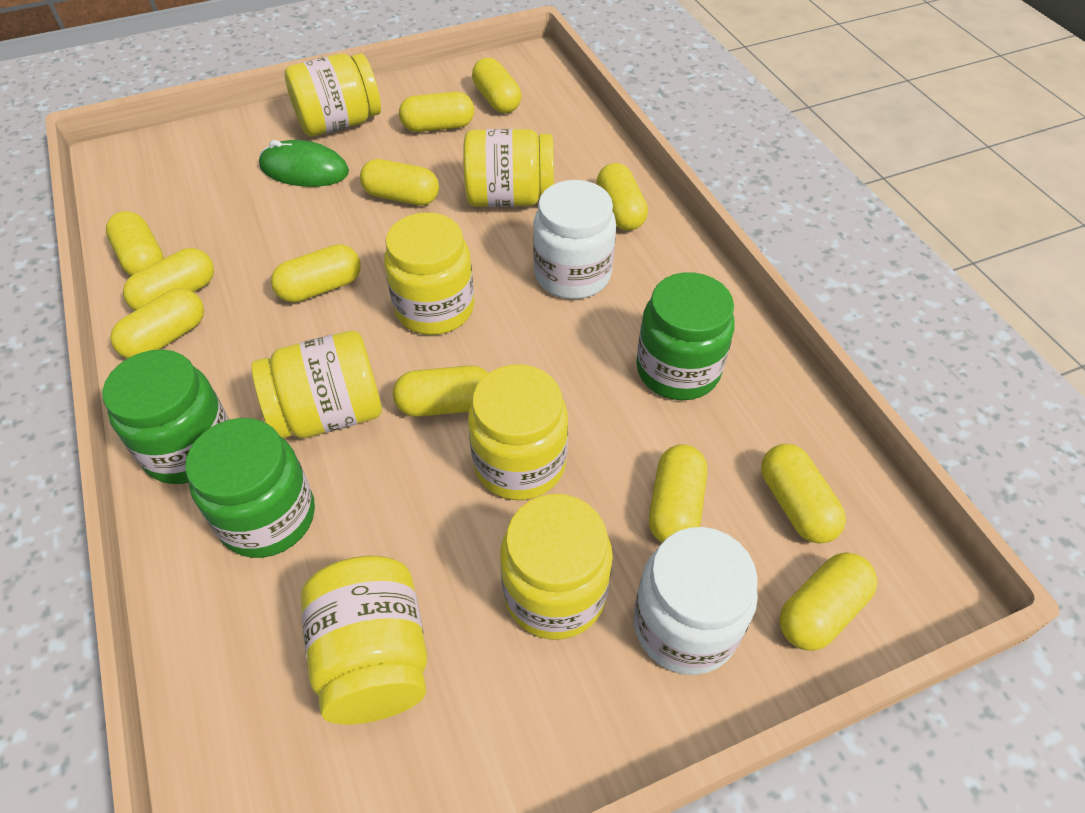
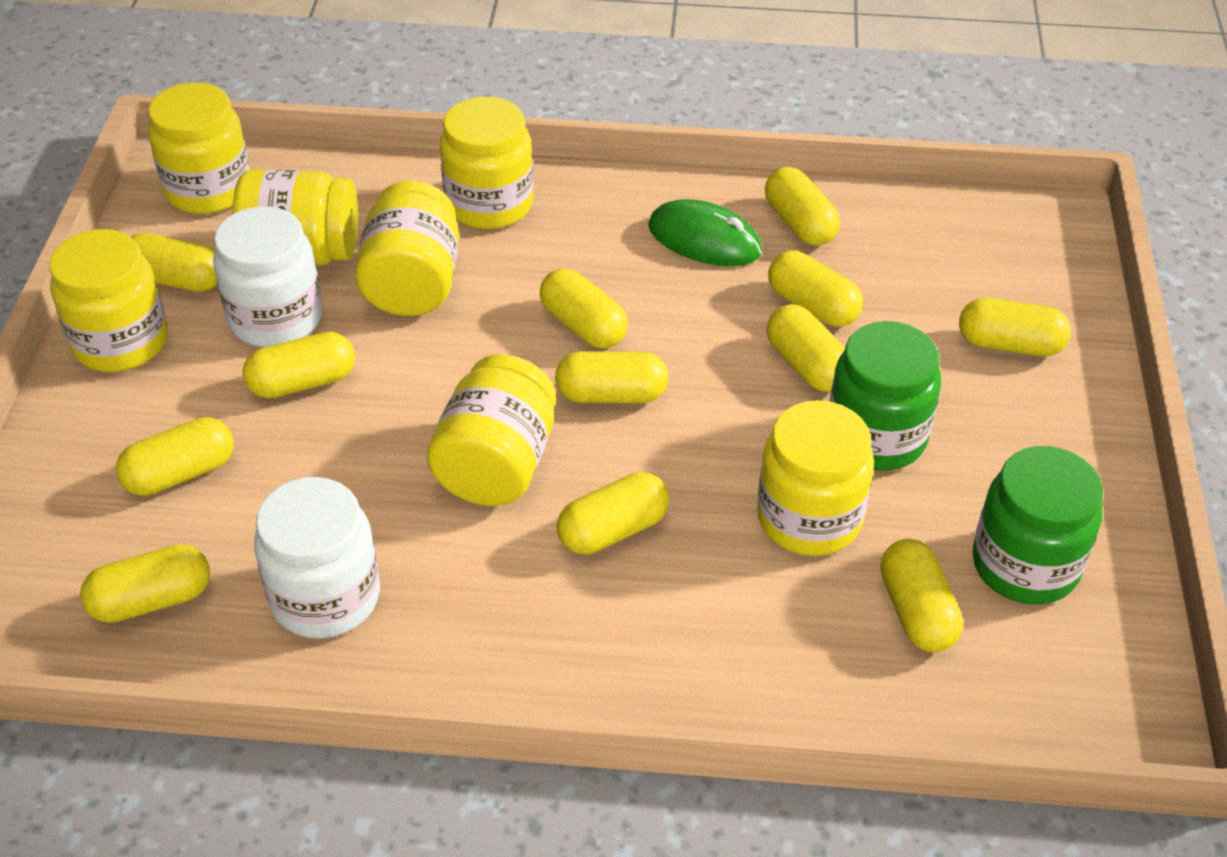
green jar: [103,349,229,484] [185,418,315,558] [636,272,735,400] = 3 -> [830,321,941,471] [973,446,1103,604] = 2

